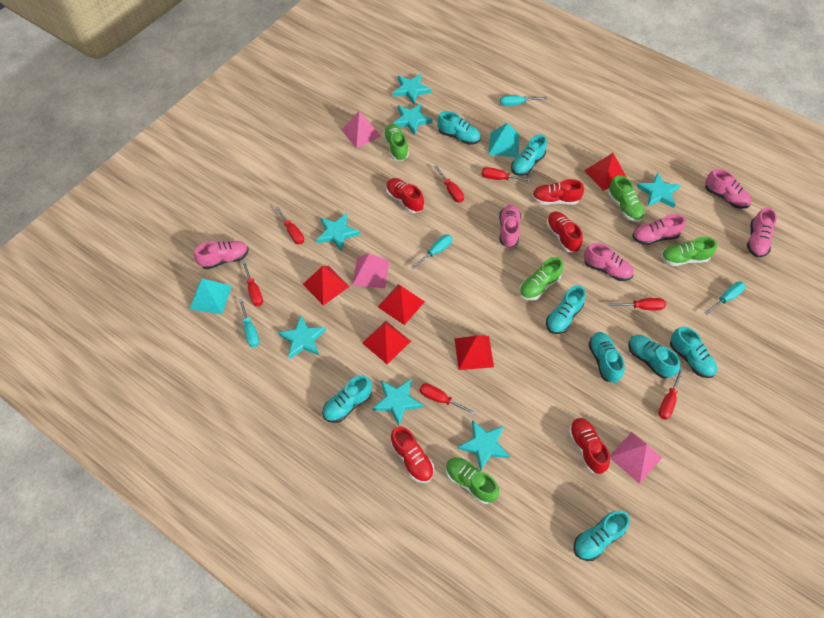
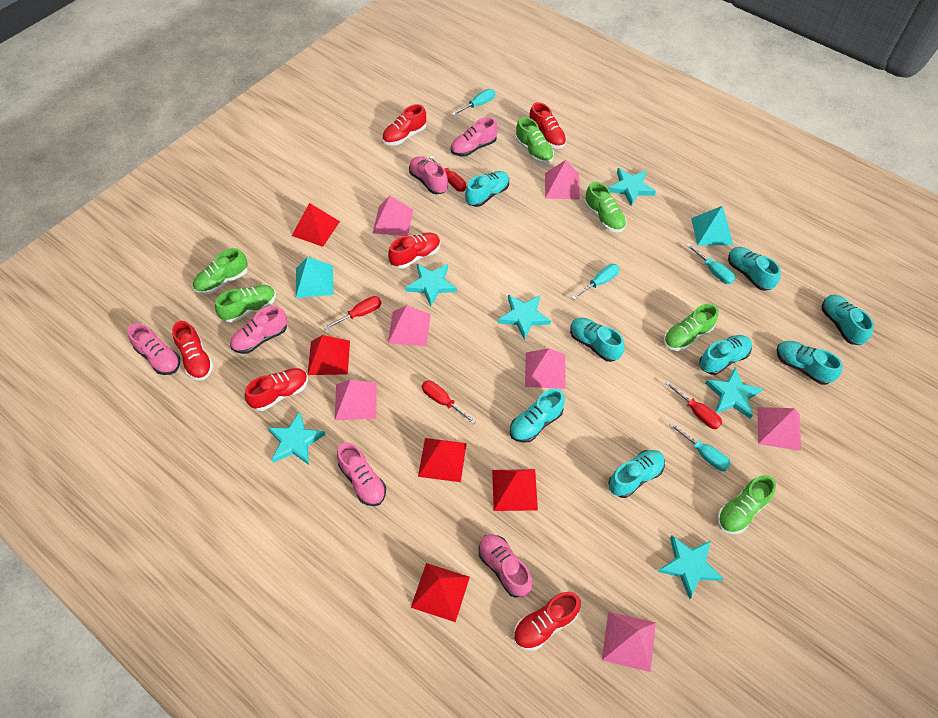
green shoe: [383,124,409,161] [446,457,499,504] [519,257,563,301] [608,175,645,222] [661,237,717,266] = 5 -> [193,248,248,295] [215,285,276,323] [516,117,554,164] [585,182,626,232] [664,304,718,351] [717,475,776,534] = 6
pink pyramid: [342,111,381,148] [352,253,389,288] [610,432,662,484] = 3 -> [335,380,377,420] [373,196,413,236] [388,305,431,346] [525,348,565,389] [545,160,580,200] [602,612,656,672] [757,407,801,451] = 7
red screwdriver: [242,261,263,306] [275,206,304,245] [419,383,475,415] [434,165,464,203] [481,167,532,182] [609,298,666,310] [658,368,684,420] = 7 -> [324,296,382,330] [422,380,476,424] [429,156,466,192] [665,381,722,429] = 4
red shoe: [386,178,424,213] [391,426,434,483] [532,179,584,205] [546,212,583,252] [569,418,610,474] = 5 -> [172,321,214,381] [245,368,308,411] [382,104,426,146] [388,233,441,269] [513,592,581,651] [530,102,567,149] = 6
turquoise star: [278,316,326,359] [316,213,360,252] [373,379,423,425] [393,74,432,104] [393,103,433,135] [458,420,510,471] [637,172,680,208] = 7 -> [268,411,326,465] [405,264,457,306] [498,294,551,340] [608,168,656,206] [658,536,724,599] [705,368,763,419] = 6

